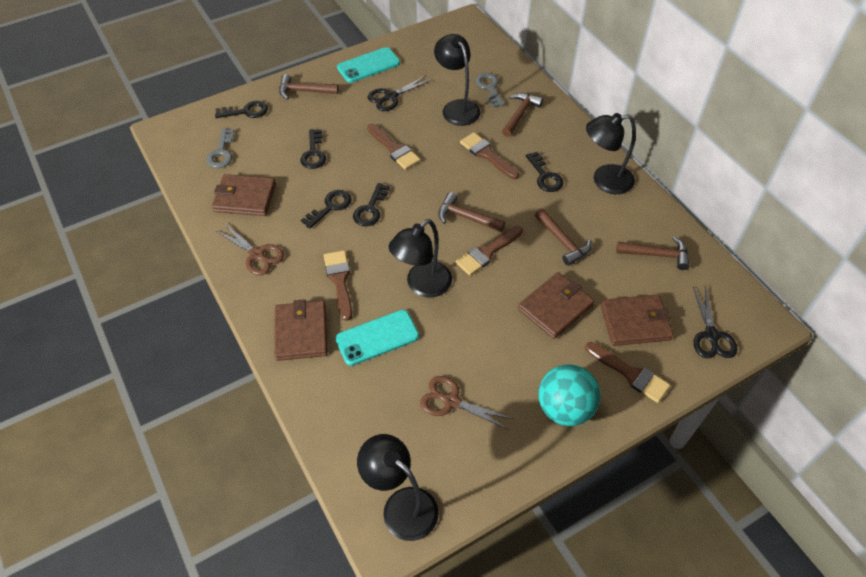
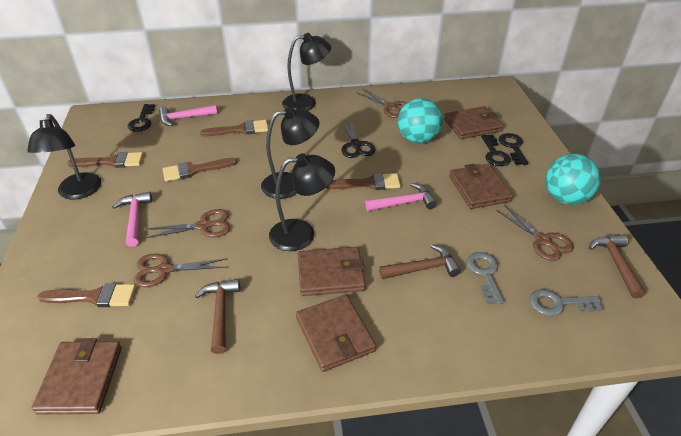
black key: [215,101,268,118] [300,129,326,169] [301,190,351,229] [353,183,390,226] [525,152,564,192] = 5 -> [128,104,155,132] [481,134,511,166] [499,133,528,165] = 3
black scissors: [368,75,431,111] [693,286,737,359] = 2 -> [341,117,375,158] = 1
brown hammer: [279,74,339,100] [438,192,505,232] [502,93,543,137] [535,209,592,266] [616,236,689,270] = 5 -> [195,279,240,354] [379,244,461,279] [589,235,646,298] = 3
brown scissors: [215,224,284,275] [420,376,513,430] = 2 -> [134,254,227,287] [145,209,230,238] [358,89,407,118] [496,205,574,261] = 4
brown wallet: [212,174,276,216] [274,299,328,361] [518,272,594,339] [600,294,673,346] = 4 -> [32,338,122,414] [296,295,376,372] [298,247,366,296] [444,106,503,139] [449,164,513,209] = 5
pink hammer: none = 0 -> [112,191,152,247] [159,105,217,126] [365,183,437,211] = 3
turquoise ball: [538,364,601,426] = 1 -> [398,98,443,143] [545,154,601,205] = 2
turquoise phone: [335,310,419,366] [337,47,400,83] = 2 -> none = 0

